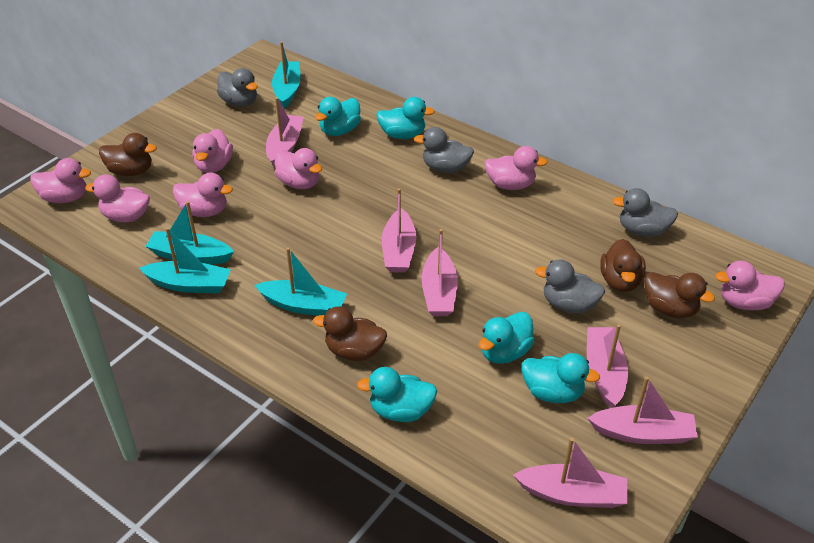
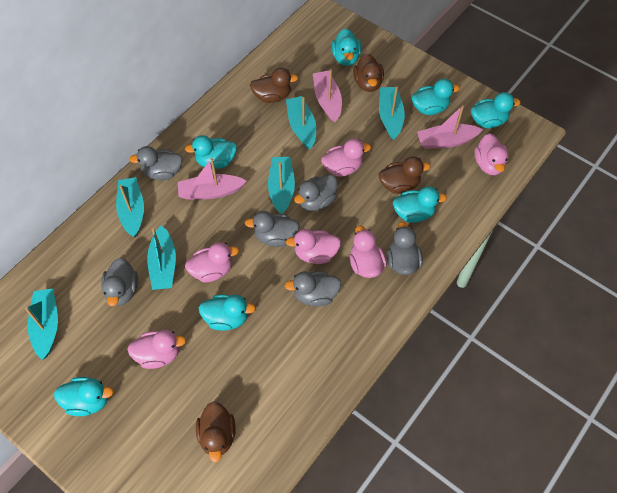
grey duck: [217,68,258,107] [414,127,474,173] [535,259,605,313] [613,188,678,237] = 4 -> [101,258,138,306] [129,146,183,180] [245,211,300,247] [285,271,341,306] [294,174,337,211] [387,222,423,275] = 6
pink boat: [266,97,304,168] [382,188,416,273] [422,229,458,316] [513,437,627,508] [587,324,628,408] [587,377,698,444] = 6 -> [178,158,247,200] [313,69,342,122] [417,105,483,149] = 3
pink duck: [30,158,91,203] [85,174,150,222] [173,173,233,217] [192,129,233,173] [275,148,322,189] [484,146,548,190] [715,260,785,310] = 7 -> [127,330,186,369] [185,242,239,283] [286,229,341,264] [321,139,371,177] [350,225,386,278] [474,133,508,175] = 6
turquoise boat: [139,227,231,293] [145,201,234,264] [255,247,347,316] [272,42,301,109] = 4 -> [25,289,58,360] [116,177,144,237] [147,225,176,290] [268,157,295,214] [286,96,316,150] [379,86,405,140] = 6
turquoise duck: [315,97,361,136] [357,367,437,422] [376,97,435,139] [479,312,534,364] [521,353,600,403] = 5 -> [54,377,113,416] [185,135,237,169] [199,295,256,331] [332,28,361,66] [393,186,447,223] [411,79,460,115] [471,92,521,128] = 7

